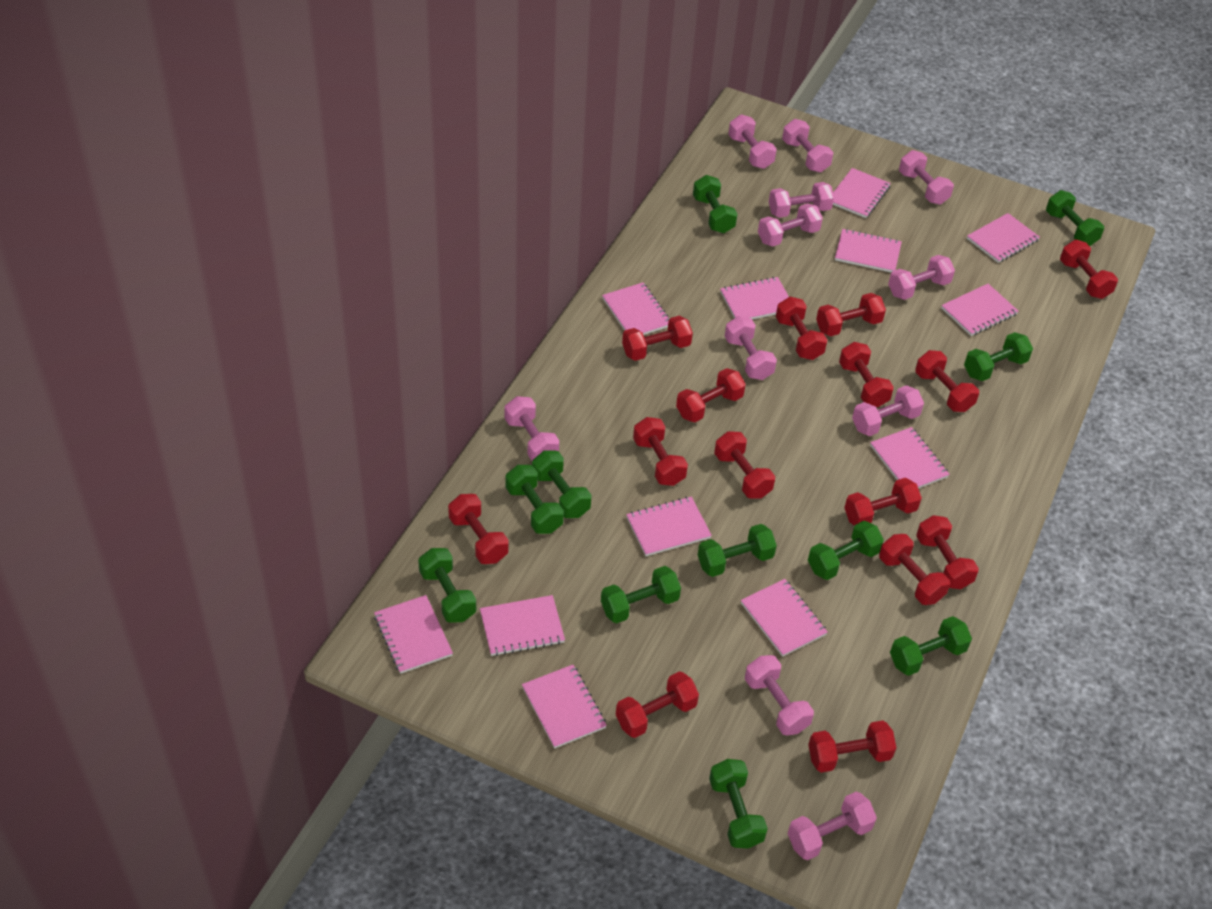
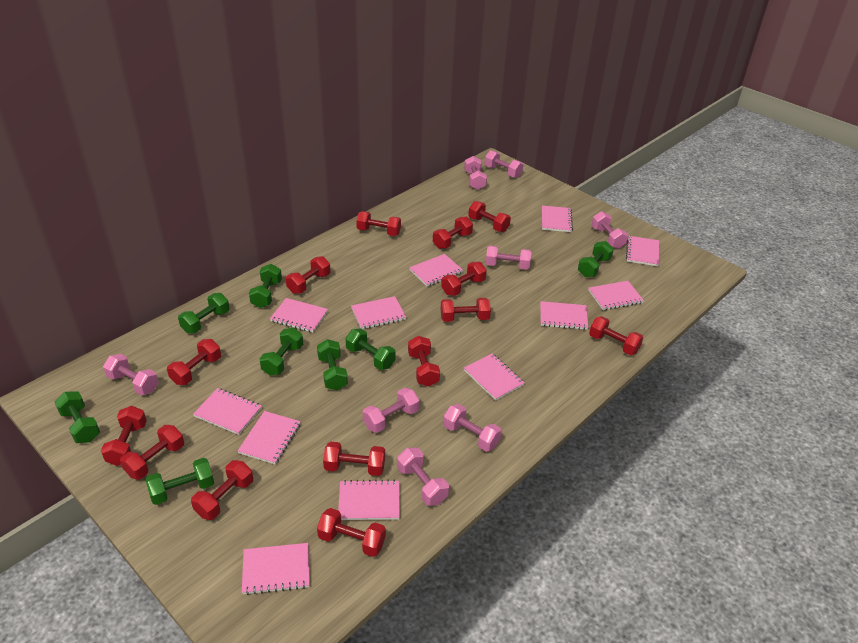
green dumbbell: [418,548,476,623] [506,465,564,534] [532,451,592,518] [601,566,681,623] [693,175,737,233] [698,524,777,577] [709,759,768,848] [808,521,884,580] [890,616,972,676] [964,332,1033,381] [1046,190,1104,246] = 11 -> [54,391,100,443] [146,458,214,505] [178,293,230,333] [249,264,282,308] [259,328,303,376] [317,339,348,390] [346,328,396,370] [578,241,614,277] = 8
pink dumbbell: [505,396,559,461] [724,316,777,380] [728,114,777,169] [745,655,814,735] [758,203,823,247] [769,182,834,218] [782,119,833,172] [788,792,877,860] [852,385,924,436] [888,255,955,300] [899,150,954,205] = 11 -> [103,354,159,395] [363,388,419,433] [397,448,449,506] [443,404,502,452] [464,156,487,190] [485,150,523,178] [486,245,531,269] [591,211,628,249] = 8
red dumbbell: [448,494,509,564] [616,671,699,738] [622,316,693,361] [633,417,688,486] [676,368,746,422] [714,431,775,499] [776,297,827,360] [808,720,896,773] [816,293,886,337] [839,342,894,407] [844,478,922,526] [879,534,950,605] [915,350,979,412] [916,515,979,589] [1060,240,1118,299] = 15 -> [101,406,147,466] [120,425,184,480] [167,339,221,385] [191,460,253,520] [286,256,330,294] [317,508,386,557] [323,442,385,476] [356,211,401,236] [408,336,440,386] [433,216,473,249] [441,262,487,296] [441,298,491,322] [468,201,511,232] [589,316,644,355] = 14

